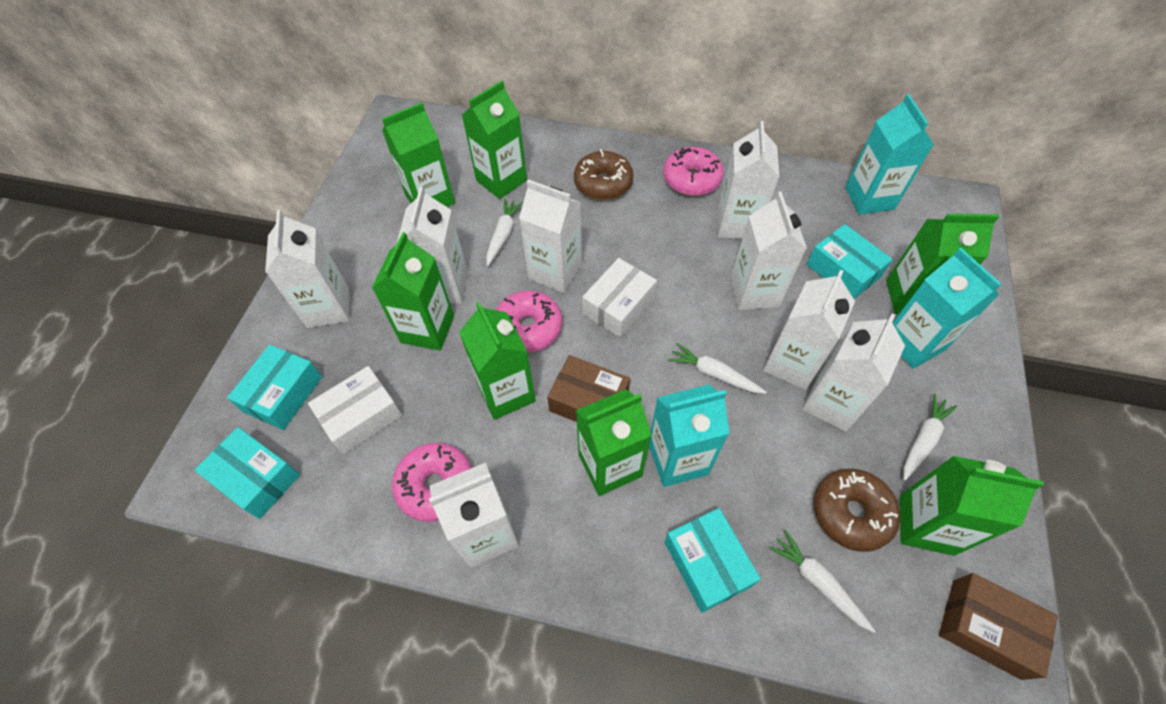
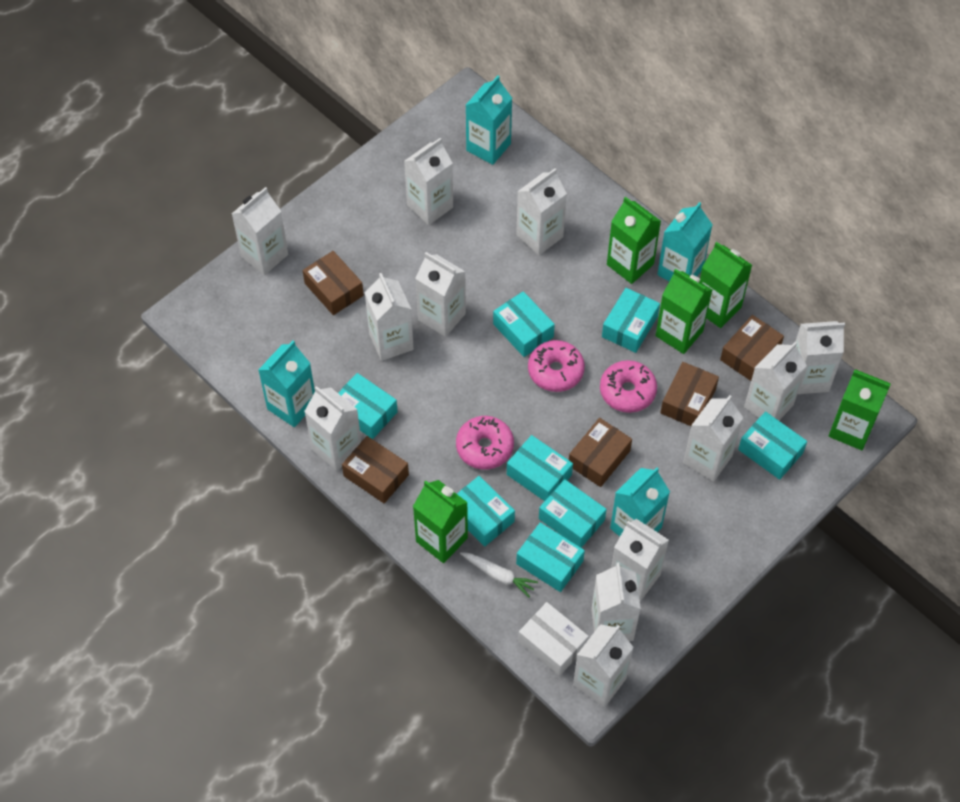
brown box: [547,355,630,422] [939,573,1058,680] = 2 -> [303,251,364,315] [342,436,409,504] [569,418,632,487] [660,362,719,426] [720,315,784,381] = 5
brown donut: [574,149,634,200] [813,469,900,552] = 2 -> none = 0
green carton: [372,232,454,351] [382,102,455,207] [459,302,536,420] [462,81,527,199] [576,389,652,496] [886,214,999,314] [900,456,1044,556] = 7 -> [413,480,468,563] [607,197,661,284] [655,269,712,354] [699,242,752,328] [829,369,891,450] = 5
turquoise box: [195,427,300,519] [227,345,322,430] [664,508,761,613] [807,224,893,299] = 4 -> [338,373,398,439] [457,476,515,547] [493,291,555,357] [507,435,573,501] [516,523,585,592] [539,479,607,548] [602,288,660,353] [738,411,807,480] = 8
turquoise carton: [649,385,730,487] [845,94,934,214] [893,248,1001,369] = 3 -> [259,341,315,427] [466,76,512,165] [610,467,670,536] [657,202,712,281] = 4
white box: [308,366,402,454] [582,258,657,337] = 2 -> [518,602,589,676] = 1
white carrot: [486,199,523,266] [668,343,766,394] [769,530,875,633] [903,394,957,481] = 4 -> [460,552,538,597] = 1
white carton: [265,210,349,328] [397,186,468,304] [429,462,519,568] [519,179,582,293] [718,121,779,239] [730,192,807,310] [763,270,855,390] [802,313,905,432] = 8 -> [232,187,288,275] [304,386,361,471] [364,273,414,361] [404,138,453,225] [415,252,466,337] [516,168,567,255] [573,624,634,707] [591,563,641,641] [611,519,669,601] [683,395,743,482] [744,342,807,420] [795,321,845,394] = 12

